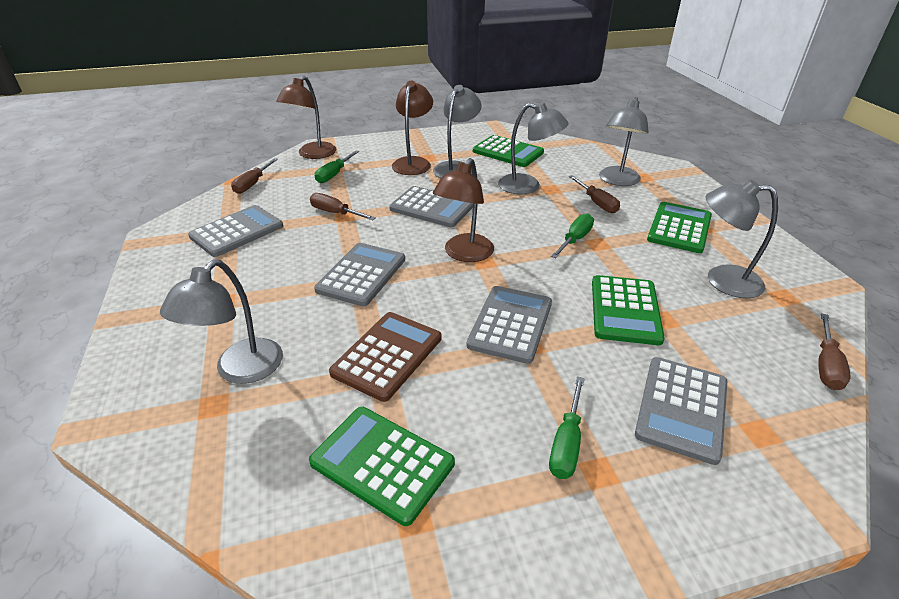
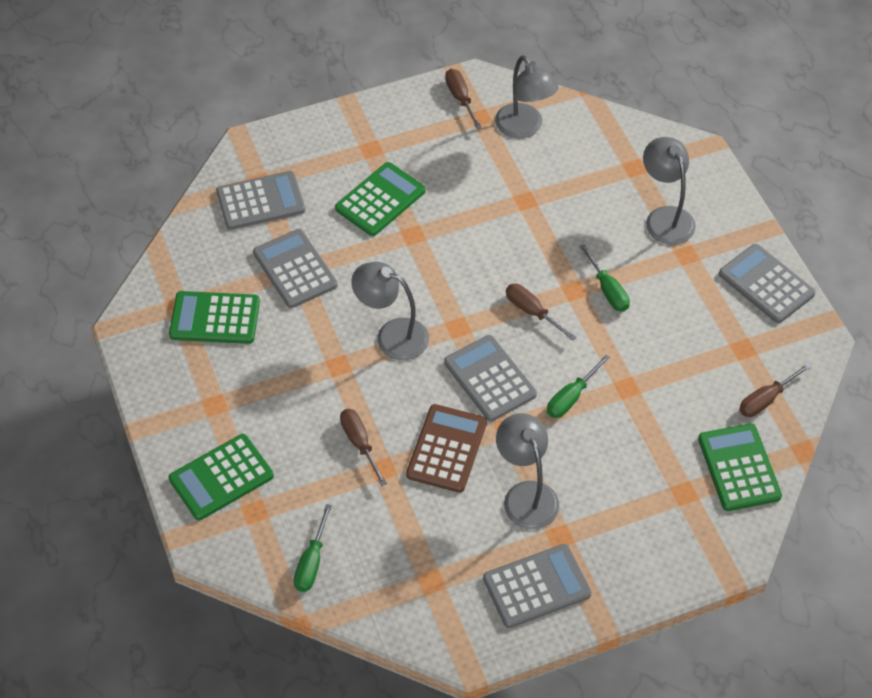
brown lamp: [276,76,336,159] [392,81,433,175] [433,158,494,262] = 3 -> none = 0
grey lamp: [160,260,283,384] [433,85,481,178] [498,102,569,194] [599,97,649,186] [706,180,778,298] = 5 -> [351,262,429,360] [495,55,559,138] [496,413,559,529] [643,137,696,245] = 4

